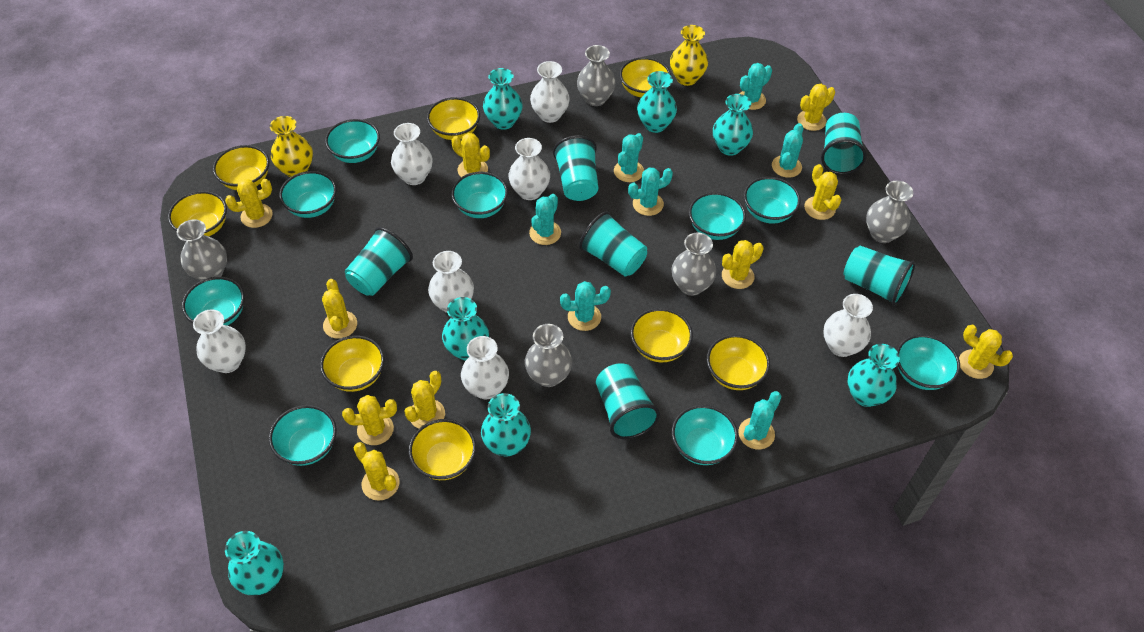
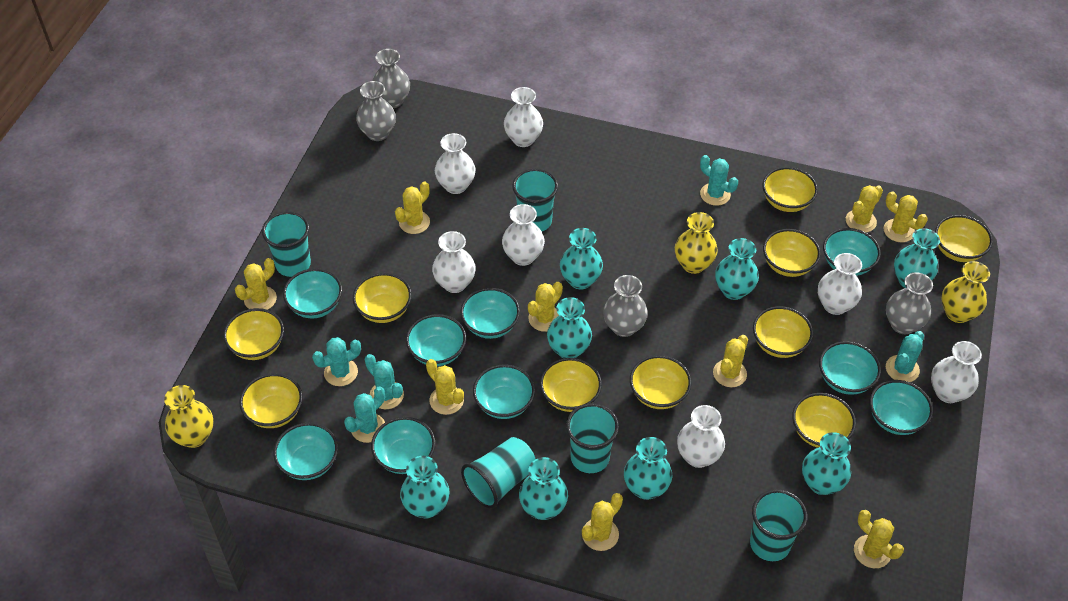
grey vase: [177,219,227,281] [525,324,572,387] [577,45,616,106] [671,233,716,296] [866,181,913,243] = 5 -> [356,81,396,141] [372,49,410,108] [603,275,648,337] [886,272,933,334] = 4
turquoise cactus: [529,194,561,245] [560,281,611,331] [614,133,644,182] [628,168,673,216] [738,391,782,450] [739,63,772,110] [772,123,803,178] = 7 -> [312,337,361,386] [344,387,385,443] [365,354,404,409] [700,155,738,206] [886,331,924,382] = 5
turquoise cup: [345,227,413,296] [553,135,598,201] [579,211,647,277] [596,364,660,439] [821,113,867,174] [843,246,915,306] = 6 -> [262,211,311,277] [461,437,535,509] [512,169,558,231] [566,403,619,473] [750,489,807,561] = 5
turquoise vase: [225,531,284,596] [442,297,489,360] [481,393,531,457] [483,68,523,130] [637,71,677,133] [713,94,753,156] [847,344,900,407] = 7 -> [400,456,449,519] [519,457,568,520] [547,297,592,358] [560,228,603,290] [624,437,672,500] [715,238,759,300] [802,432,851,495] [894,228,940,288] = 8
yellow bowl: [168,191,227,236] [213,145,269,190] [320,335,385,392] [409,419,476,480] [427,97,480,140] [619,57,671,97] [630,308,693,362] [707,334,770,390] = 8 -> [223,308,284,360] [239,373,303,428] [353,273,412,323] [540,358,602,412] [630,355,691,409] [753,306,813,358] [762,167,818,212] [763,229,821,277] [792,393,856,448] [935,215,993,262] = 10
yellow cactus: [225,179,273,228] [322,279,357,339] [342,395,397,445] [354,442,399,501] [404,371,445,429] [451,133,490,177] [722,240,763,289] [797,84,835,131] [804,164,841,220] [959,325,1013,379] = 10 -> [235,258,277,310] [395,181,430,234] [426,359,464,415] [528,282,563,332] [582,493,623,551] [713,335,748,387] [846,185,883,232] [854,510,904,568] [883,191,928,242] = 9
yellow vase: [270,116,313,177] [670,25,708,86] = 2 -> [164,385,213,448] [675,212,718,274] [941,261,990,323] = 3

